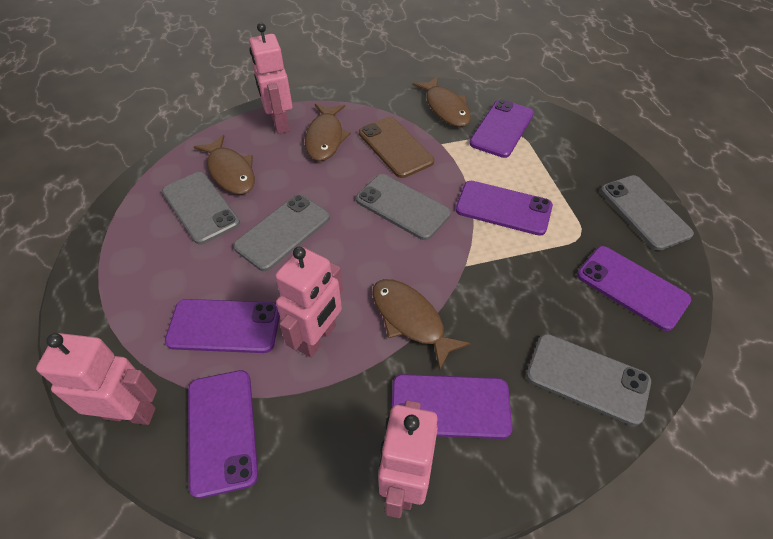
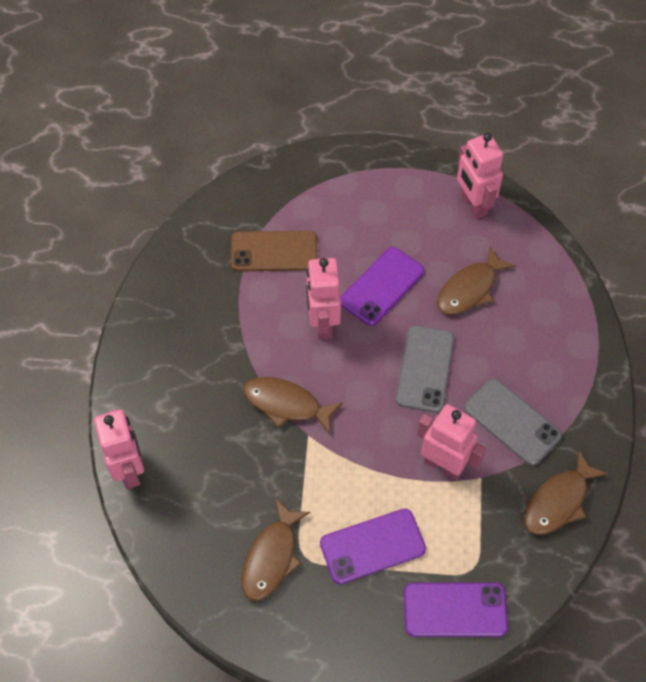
grey phone: [162,172,240,245] [233,195,330,271] [356,174,451,240] [526,334,651,426] [600,175,694,251] = 5 -> [396,326,454,412] [464,378,562,466] = 2
purple phone: [165,299,280,353] [188,370,258,499] [392,374,512,439] [456,181,553,236] [469,99,534,158] [577,246,691,331] = 6 -> [320,509,426,584] [341,247,424,326] [404,583,508,637] = 3

